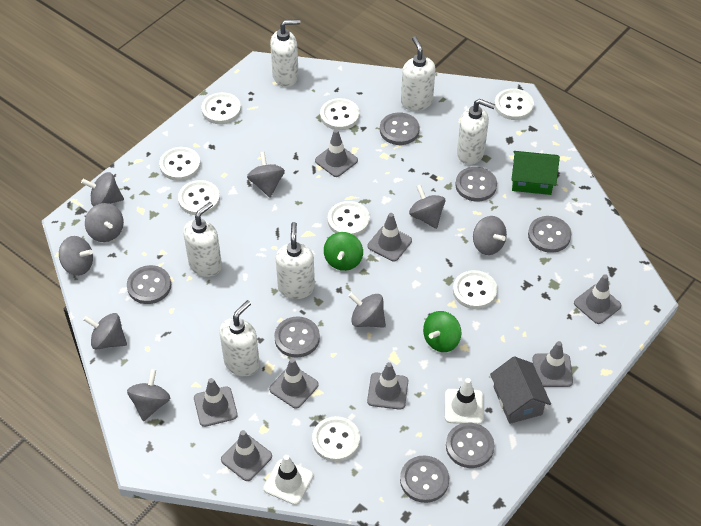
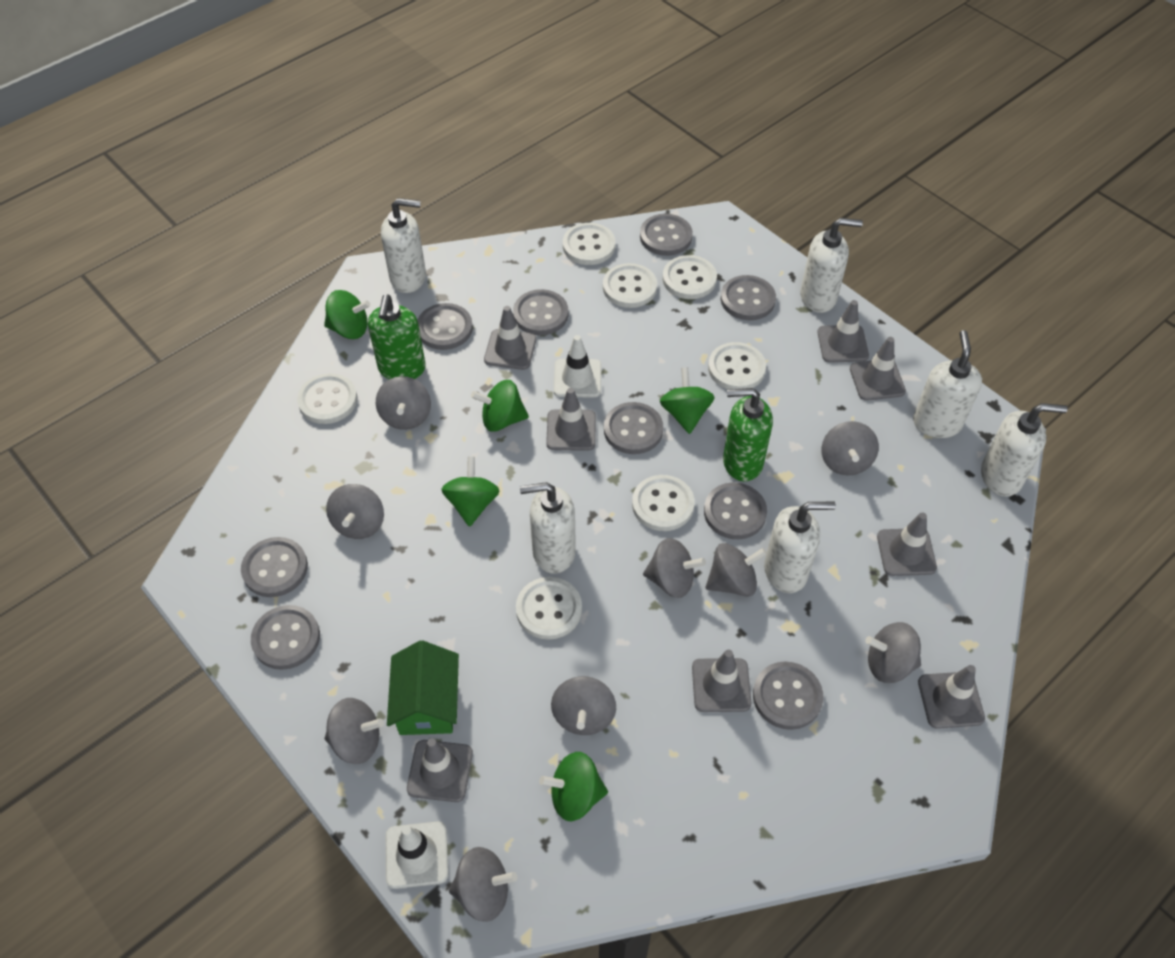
green soap dispenser: none = 0 -> [368,295,426,379] [723,388,773,481] = 2
green spinning top: [324,232,363,271] [423,311,461,352] = 2 -> [324,290,370,339] [441,456,499,527] [471,380,529,432] [539,752,608,821] [660,367,715,434] = 5
grey button: [127,265,171,304] [274,316,320,358] [380,112,420,145] [400,455,449,503] [446,423,494,468] [455,167,497,201] [528,216,571,253] = 7 -> [241,537,308,597] [251,605,320,670] [417,303,473,350] [513,289,568,335] [604,402,663,454] [640,214,693,256] [704,483,767,539] [721,275,776,320] [753,662,823,730] = 9
grey house: [490,356,551,424] = 1 -> none = 0
white button: [159,147,201,181] [178,180,220,215] [201,92,241,124] [312,416,360,462] [320,98,360,130] [328,201,370,236] [453,270,497,309] [494,88,534,120] = 8 -> [297,373,357,424] [516,577,582,640] [563,223,615,265] [603,263,657,308] [632,475,695,531] [663,255,717,299] [708,342,766,390] = 7

